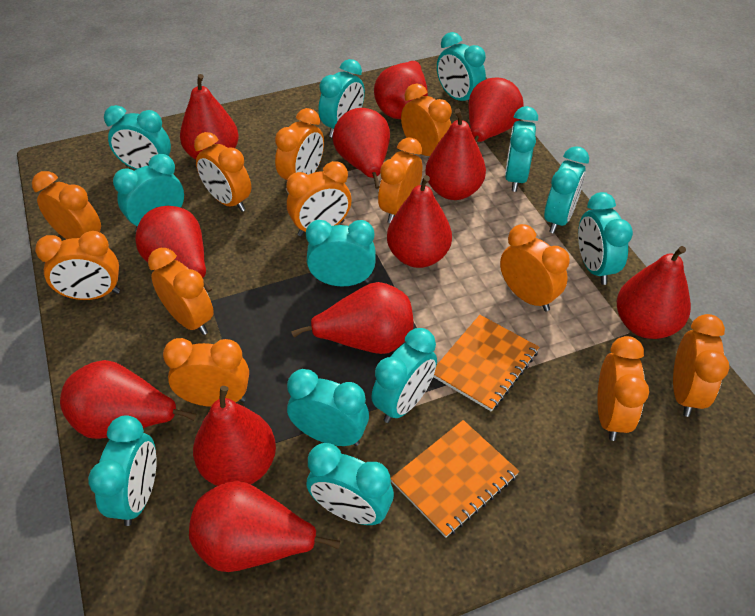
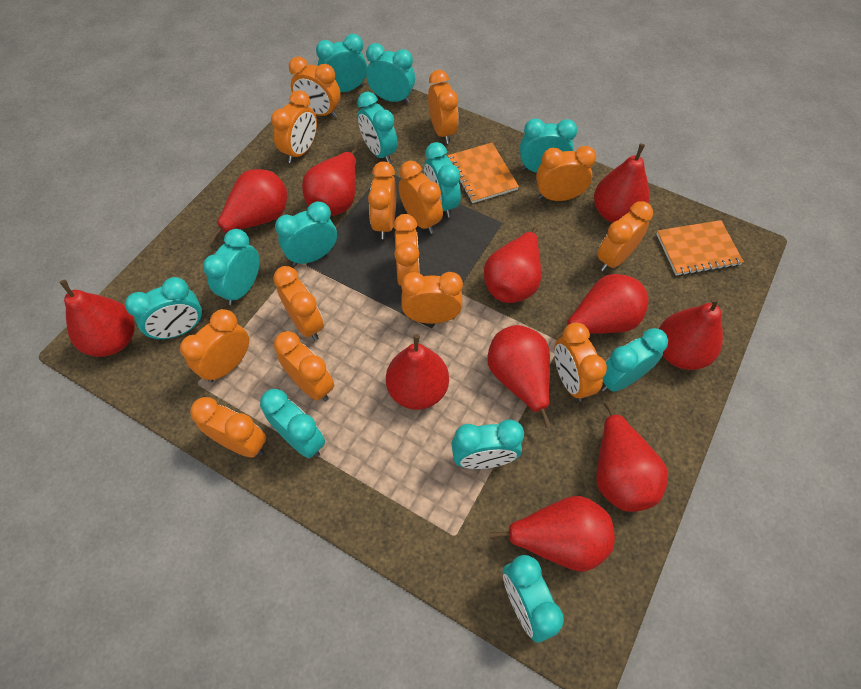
orange clock: [32,171,101,239] [35,231,120,300] [148,248,214,335] [163,338,249,407] [194,132,251,212] [275,108,324,180] [286,161,351,236] [378,137,422,223] [401,84,452,156] [500,224,570,312] [597,336,649,441] [673,314,729,417] = 12 -> [180,309,249,382] [190,397,266,458] [271,90,317,163] [273,266,324,341] [274,331,334,401] [289,57,341,118] [368,162,396,239] [393,214,420,286] [399,161,443,234] [401,272,463,324] [428,70,459,144] [536,146,596,201] [554,323,607,402] [597,201,653,272] = 14
red pear: [60,360,197,439] [135,206,212,293] [180,74,239,160] [189,481,340,572] [193,386,276,486] [291,282,414,354] [333,108,390,189] [374,61,428,119] [387,175,452,268] [425,109,486,200] [468,78,524,142] [617,246,691,339] = 12 -> [59,280,135,357] [210,169,287,242] [302,148,358,216] [386,334,449,410] [484,227,541,303] [488,325,551,428] [489,496,615,572] [555,274,648,339] [594,144,649,223] [596,401,668,512] [659,297,723,370] = 11

